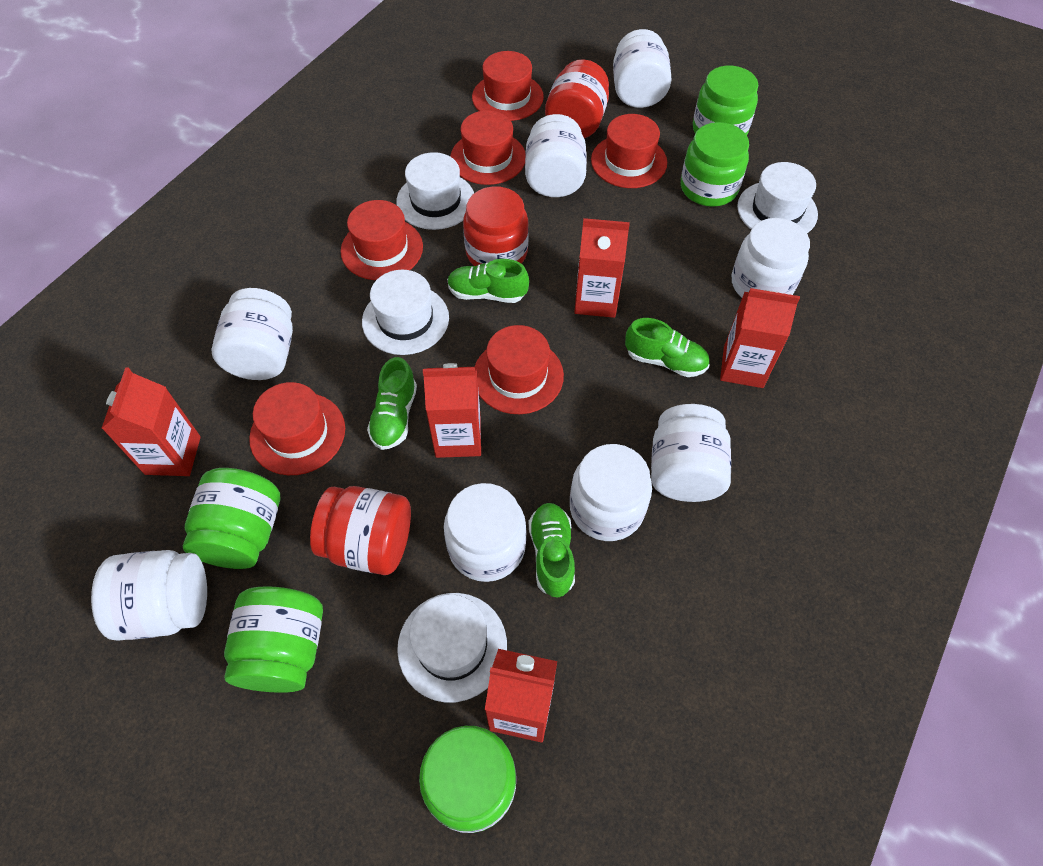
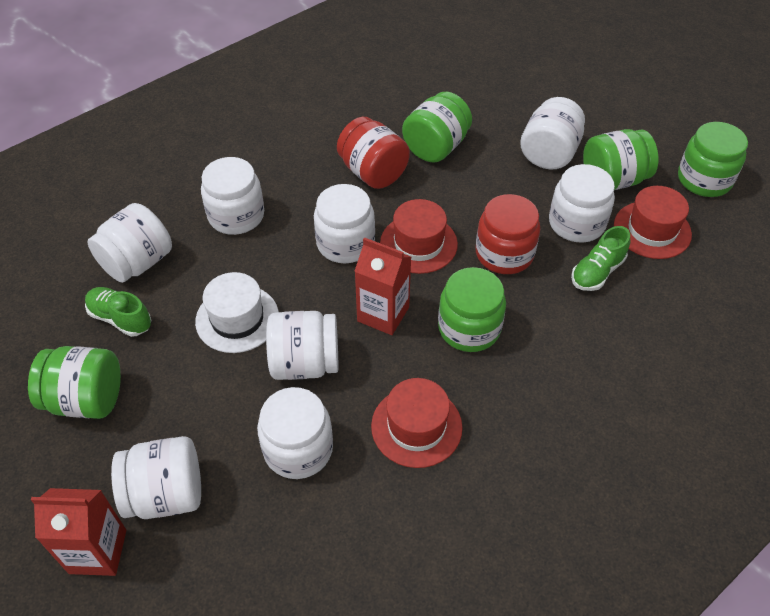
green shoe: [367,357,417,450] [447,259,529,303] [529,503,575,598] [625,318,710,377] = 4 -> [85,287,151,337] [571,226,630,291] = 2
red carton: [101,367,201,476] [423,363,481,458] [485,649,557,742] [574,218,630,318] [720,288,800,388] = 5 -> [31,488,126,576] [355,237,411,335] = 2
red hat: [249,382,345,475] [341,200,423,280] [450,110,526,185] [472,51,544,121] [475,325,564,414] [591,114,667,188] = 6 -> [371,378,463,468] [380,199,458,274] [614,186,692,259] = 3
red jar: [310,486,411,575] [463,186,529,266] [545,59,609,138] = 3 -> [337,117,410,189] [475,194,540,274] = 2
white hat: [362,270,449,355] [396,152,474,230] [397,593,507,703] [737,162,818,233] = 4 -> [195,272,279,353] = 1

